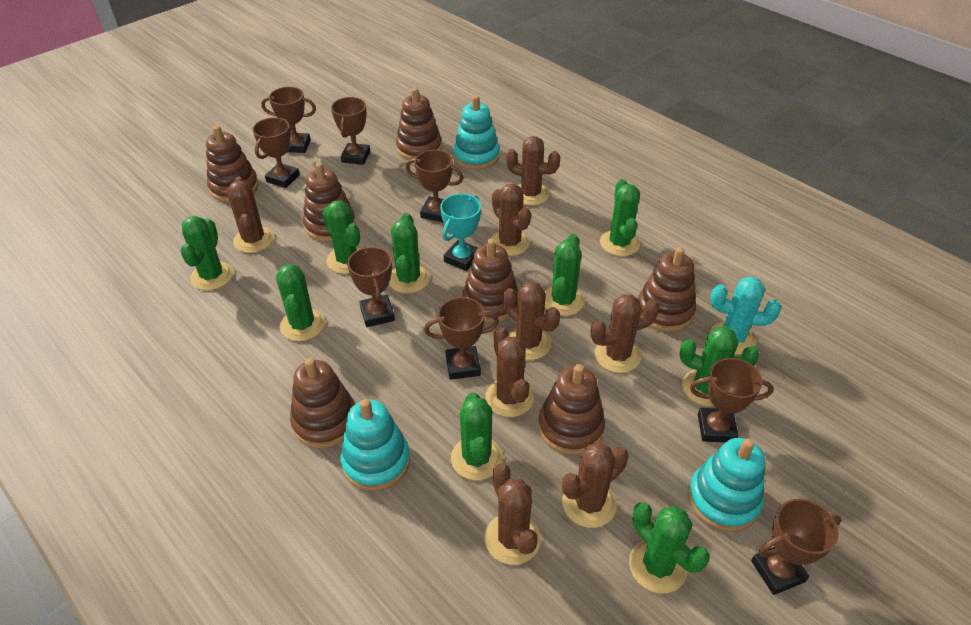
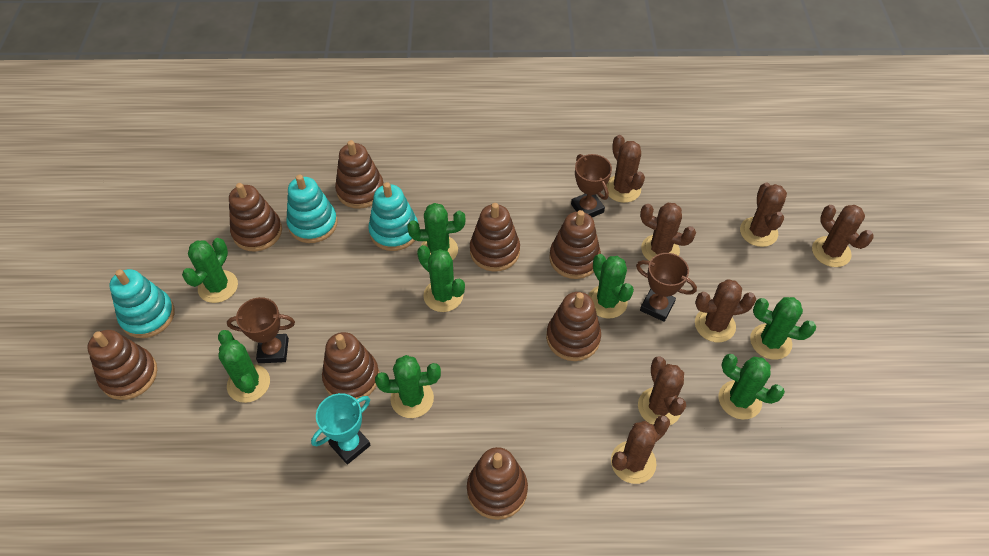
brown cactus: [227,177,274,253] [485,327,534,417] [485,463,541,565] [491,184,531,256] [503,282,560,360] [506,136,560,205] [562,443,629,528] [590,294,659,373] = 8 -> [606,135,645,203] [611,415,670,484] [638,356,686,425] [640,203,696,261] [695,279,756,342] [740,183,787,247] [812,205,874,267] = 7
brown stacking toy: [206,126,259,202] [290,358,355,448] [303,162,356,242] [396,88,442,160] [462,239,519,323] [538,364,605,455] [638,247,696,332] = 7 -> [87,330,157,400] [229,183,282,251] [322,332,379,399] [335,140,384,209] [467,447,528,520] [470,203,520,272] [546,292,601,361] [549,210,601,279] = 8
brown trophy: [252,117,300,188] [261,87,316,153] [331,97,370,165] [347,246,395,327] [406,150,464,222] [424,297,499,380] [690,358,774,443] [751,499,842,595] = 8 -> [227,297,295,363] [571,154,612,217] [636,253,697,322] = 3
green cactus: [181,216,233,290] [276,264,325,341] [322,200,362,274] [389,213,430,294] [451,392,503,480] [545,234,585,316] [600,179,640,256] [629,502,710,593] [679,327,759,407] = 9 -> [182,238,238,303] [218,330,270,403] [375,355,441,418] [407,203,465,260] [417,245,465,312] [589,254,634,319] [719,354,785,420] [750,297,816,360] = 8
turquoise cactus: [710,277,781,355] = 1 -> none = 0

